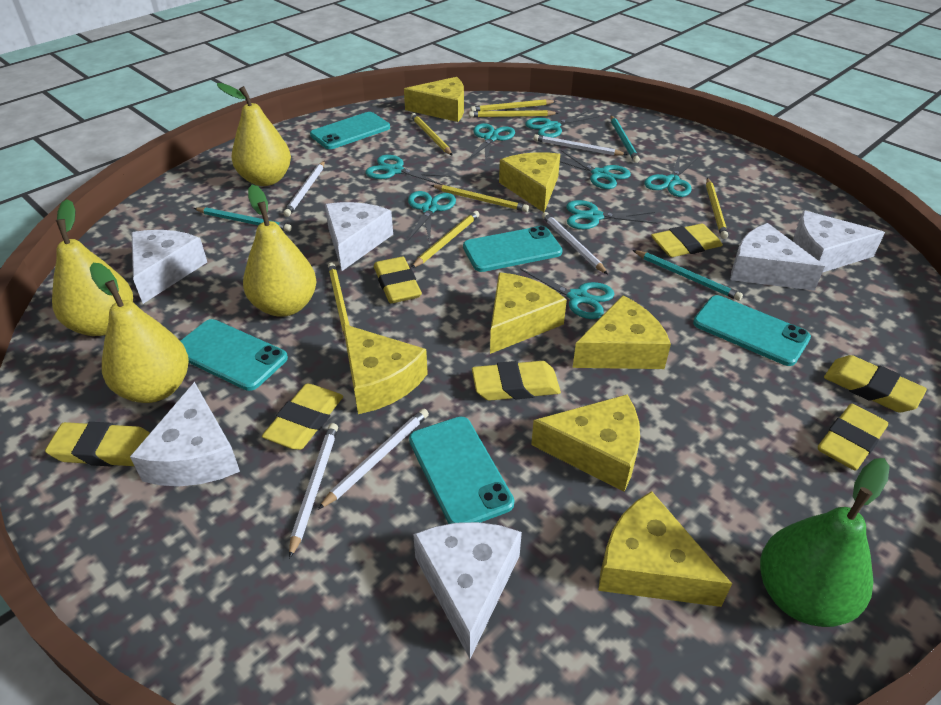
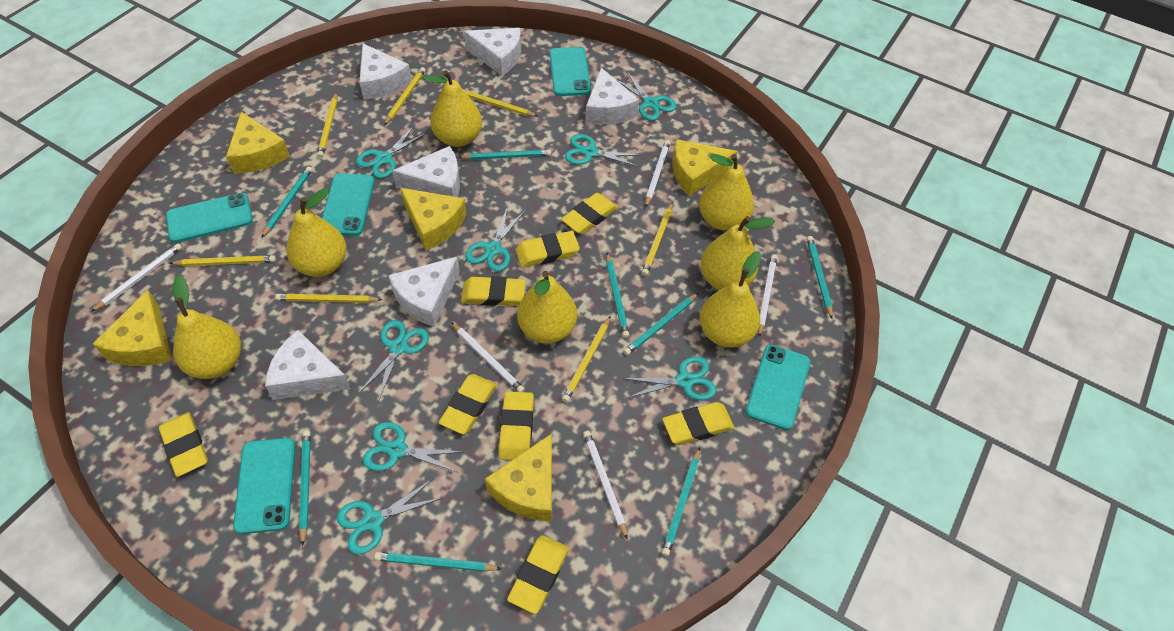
green pear: [760,458,890,627] = 1 -> none = 0
turquoise pencil: [194,207,292,232] [611,116,640,163] [633,250,743,301] = 3 -> [261,166,313,238] [299,431,311,546] [374,552,502,572] [458,150,551,160] [606,253,629,338] [623,293,698,355] [661,447,700,556] [807,236,833,319] = 8
yellow cheese: [343,324,428,414] [404,77,464,122] [490,272,567,354] [499,152,560,212] [531,395,640,491] [573,295,671,369] [598,491,732,607] = 7 -> [93,290,172,366] [226,112,290,173] [400,188,466,250] [485,433,552,521] [672,139,738,196] = 5
yellow eraser: [45,422,150,467] [262,383,343,450] [374,257,422,303] [472,361,561,401] [651,224,723,257] [818,404,888,470] [824,355,927,412] = 7 -> [159,412,208,477] [439,374,497,434] [461,276,526,306] [498,391,534,460] [507,535,569,614] [515,231,580,268] [561,193,618,234] [663,402,735,445] = 8
yellow pear: [52,199,133,336] [90,263,189,403] [217,83,291,186] [243,185,317,317] = 4 -> [173,275,241,379] [286,188,347,277] [424,70,482,147] [517,271,577,343] [699,154,754,231] [700,251,761,348] [701,216,775,290] = 7

